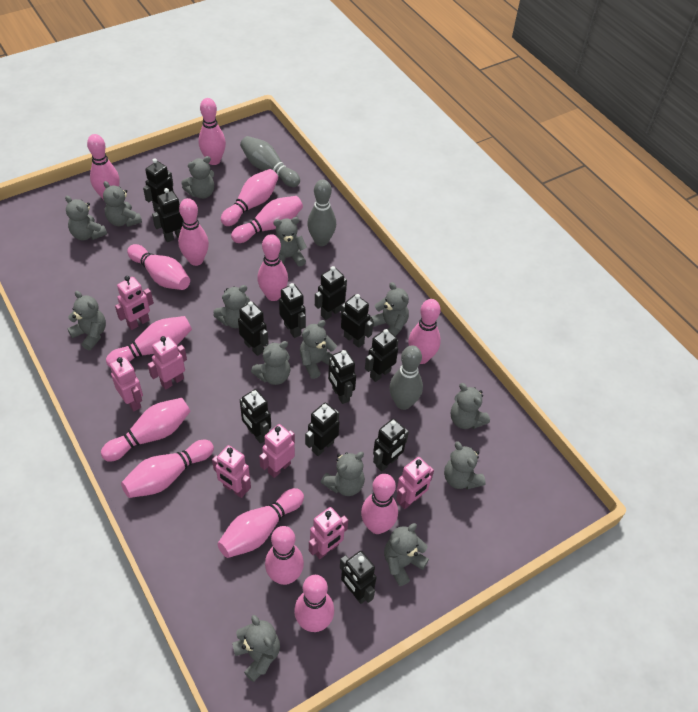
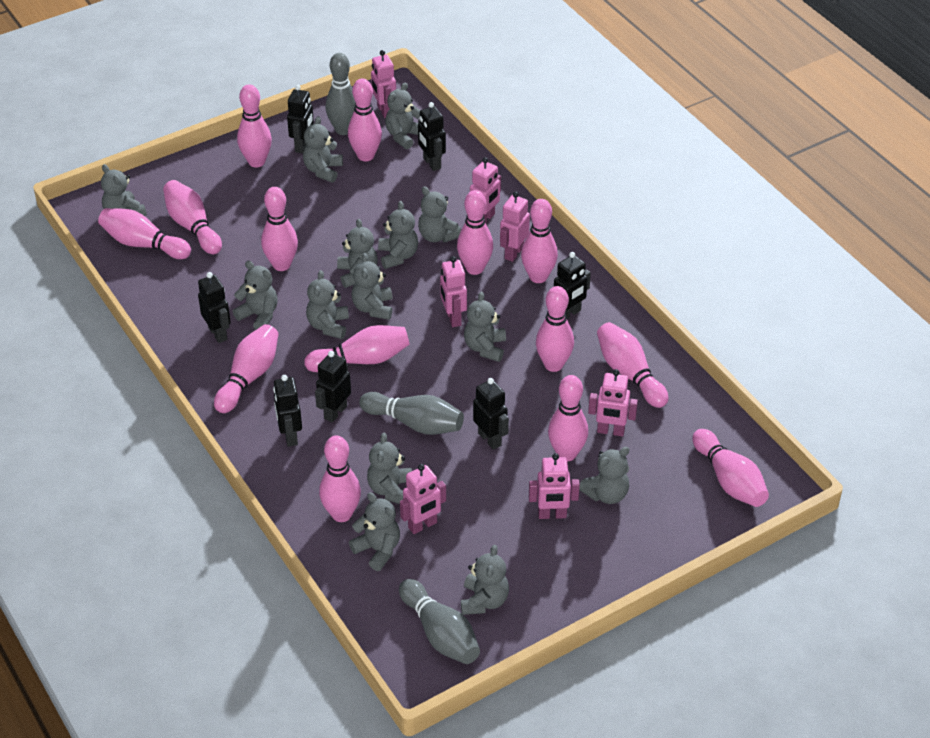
black robot: [143,158,173,212] [152,188,183,242] [238,301,268,356] [240,389,271,444] [279,283,306,338] [305,403,339,456] [315,266,347,320] [328,350,356,404] [340,551,376,604] [341,294,373,348] [365,329,398,382] [373,419,409,472] = 12 -> [198,272,231,343] [273,375,302,447] [287,85,314,153] [315,351,351,423] [418,102,446,171] [473,378,509,450] [554,252,591,319] = 7
pink bowling pin: [87,134,119,200] [101,398,191,462] [106,316,192,367] [121,440,214,498] [127,244,190,290] [178,198,209,266] [199,98,226,165] [217,488,304,558] [221,169,278,226] [231,196,303,243] [257,234,288,301] [265,526,304,585] [294,575,334,632] [361,474,398,534] [408,299,441,364] = 15 -> [98,208,191,259] [163,180,222,254] [214,324,279,413] [237,84,272,167] [261,187,298,271] [304,325,410,372] [319,436,361,522] [348,79,382,161] [457,190,493,275] [521,199,558,283] [536,286,574,372] [548,375,588,461] [597,322,668,408] [692,429,769,507] = 14

